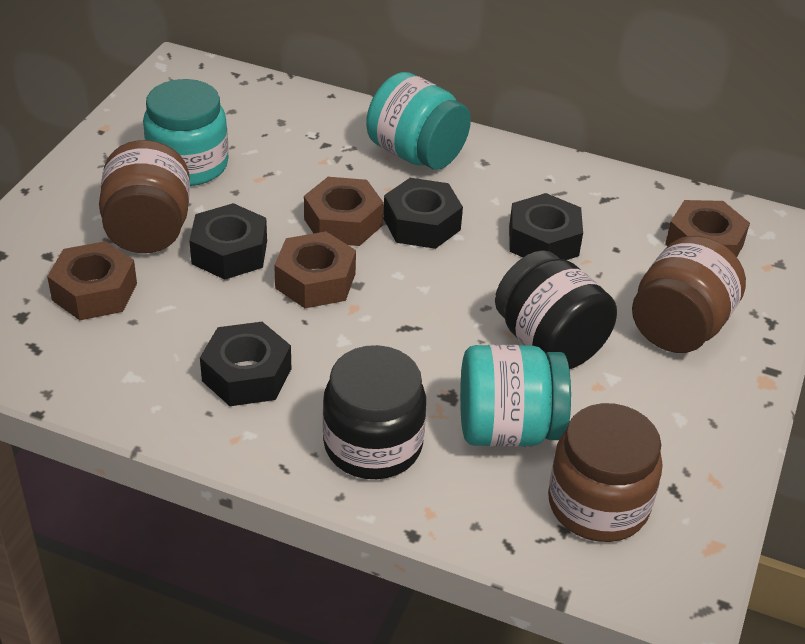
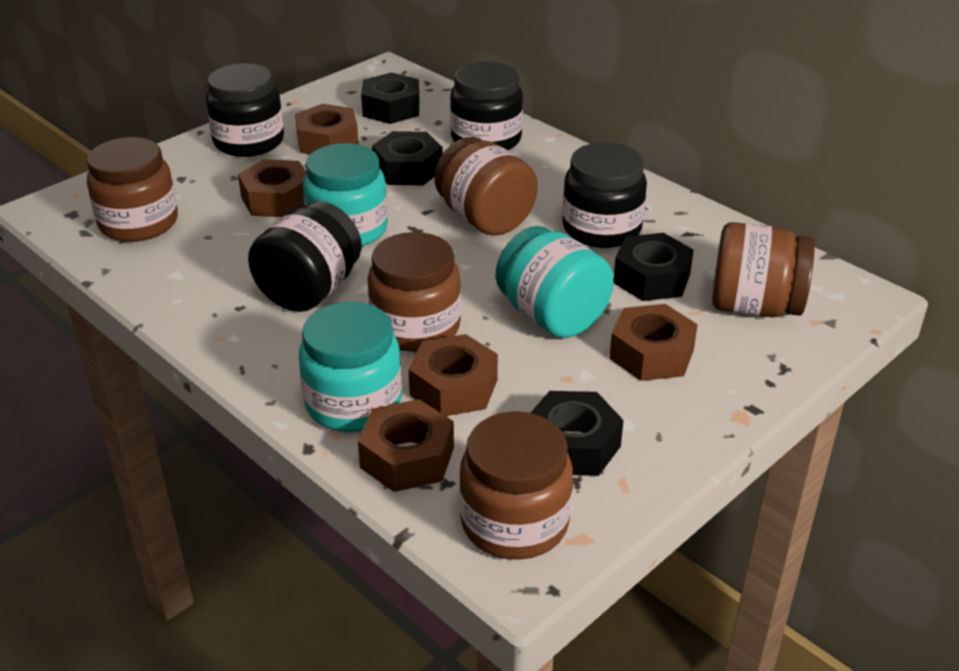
black jar: [323,345,426,479] [495,250,617,369] = 2 -> [206,63,284,157] [248,201,362,312] [450,61,523,150] [562,142,647,248] = 4
brown jar: [99,140,190,253] [548,403,663,542] [632,236,746,353] = 3 -> [87,137,178,242] [368,232,461,352] [434,137,538,236] [459,411,573,560] [712,222,815,317] = 5
brown nut: [47,241,137,320] [274,231,356,308] [304,177,384,246] [665,200,750,257] = 4 -> [238,159,307,217] [295,104,359,154] [358,399,454,492] [408,334,498,416] [609,304,698,381] = 5

